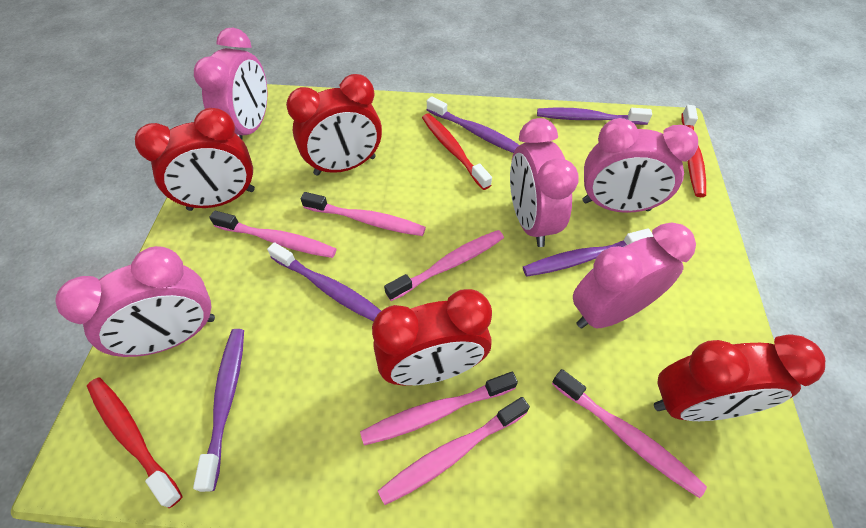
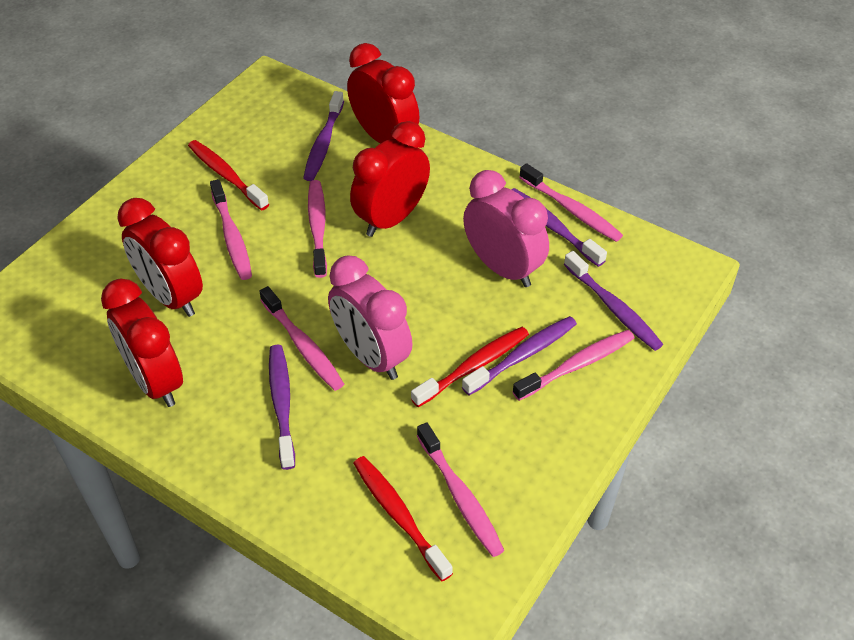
pink clock: [55,246,215,357] [194,28,267,139] [510,118,579,247] [573,222,696,328] [582,118,698,213] = 5 -> [328,255,412,380] [463,170,549,287] = 2

